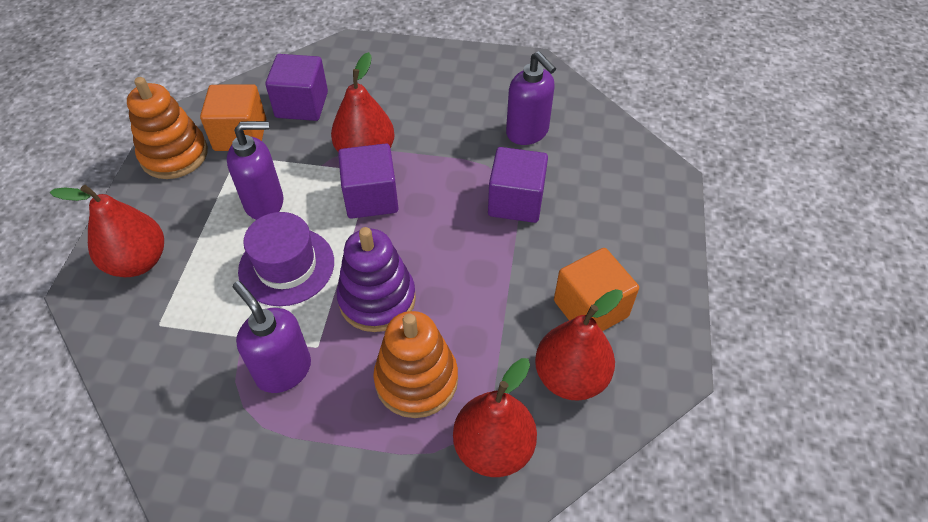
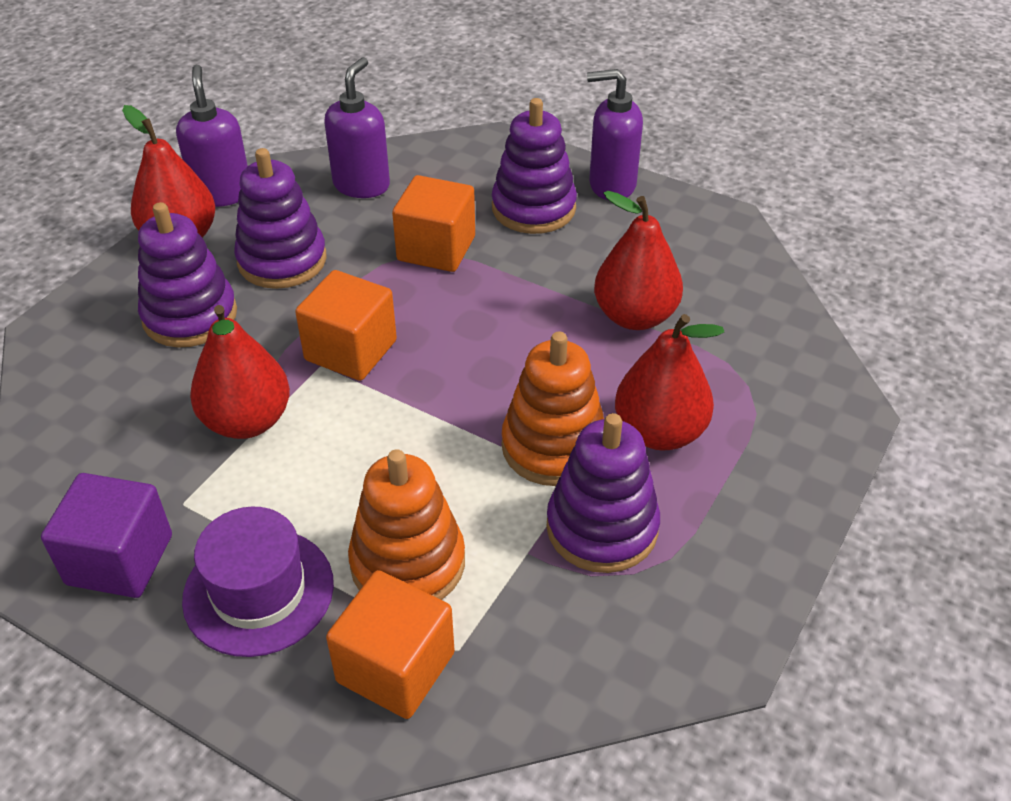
orange cube: [200,84,266,151] [554,248,639,331] = 2 -> [295,270,397,381] [326,570,455,719] [392,175,475,272] = 3
purple cube: [265,54,328,121] [338,143,399,219] [488,147,548,223] = 3 -> [41,473,172,598] = 1
purple stacking toy: [337,227,416,332] = 1 -> [138,202,237,347] [234,148,326,289] [492,98,577,234] [546,413,660,573] = 4

